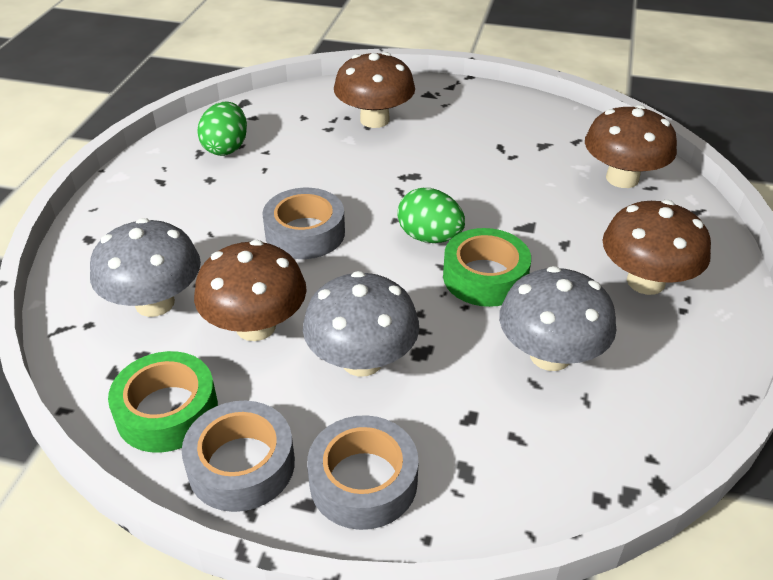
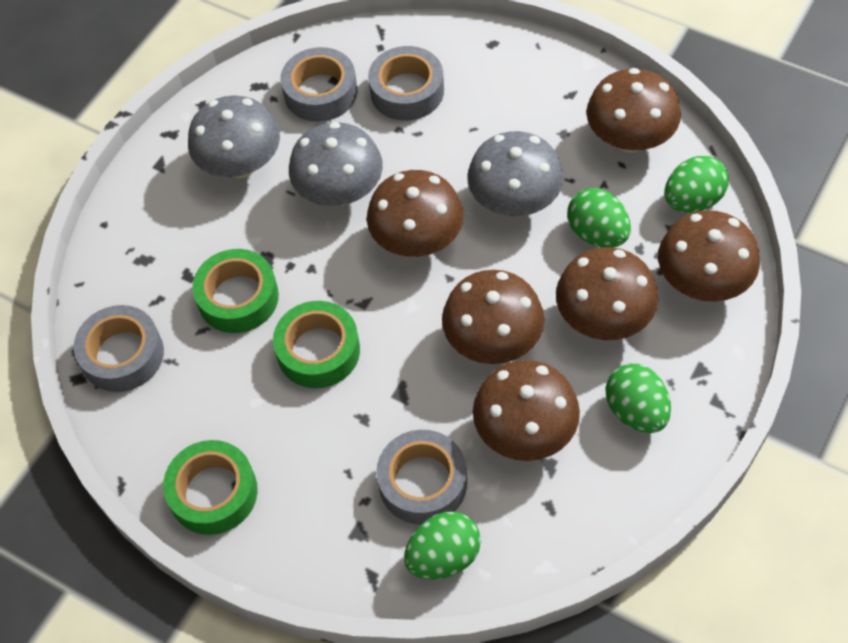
brown mushroom: [194,240,307,341] [334,52,415,128] [585,105,677,188] [602,200,711,295] = 4 -> [367,170,464,257] [442,270,544,364] [473,360,580,461] [556,247,658,340] [586,68,681,153] [658,210,760,302] = 6
green egg: [197,102,247,156] [397,188,465,243] = 2 -> [404,512,481,580] [567,188,631,247] [606,364,671,433] [664,156,729,213] = 4
green tape: [108,351,218,453] [443,228,531,307] = 2 -> [163,440,258,535] [192,249,279,333] [273,301,360,388] = 3
grey tape: [182,401,295,512] [262,188,345,259] [307,415,419,530] = 3 -> [74,305,164,392] [281,47,357,122] [368,46,444,120] [376,430,467,524] = 4

